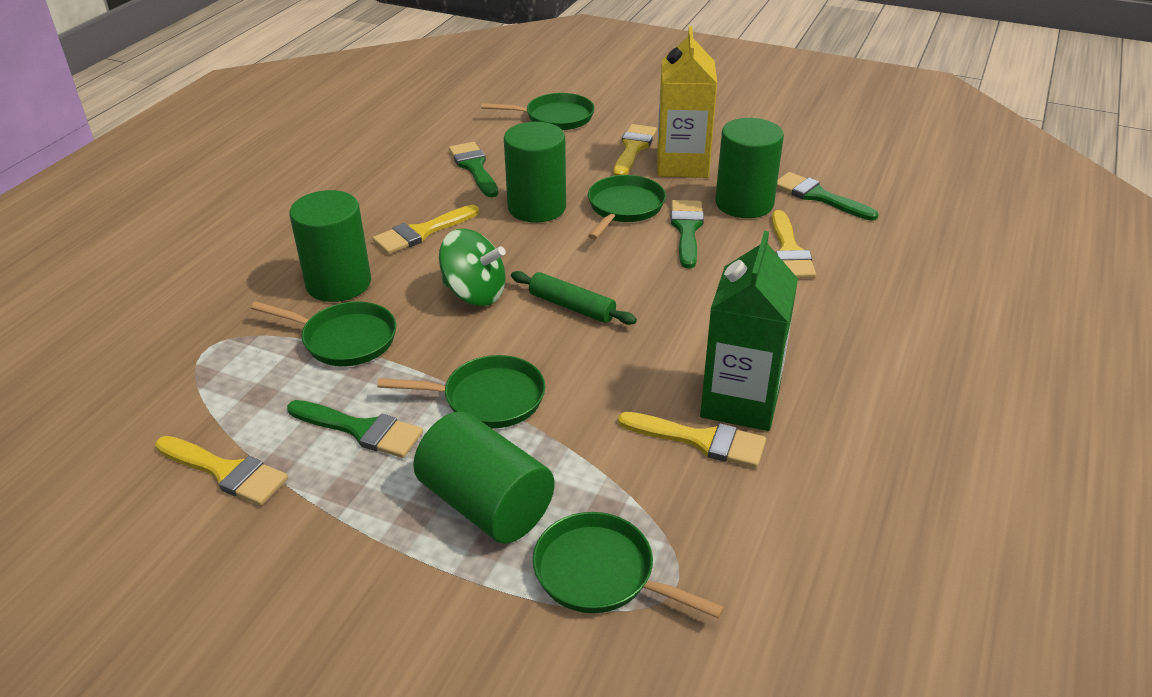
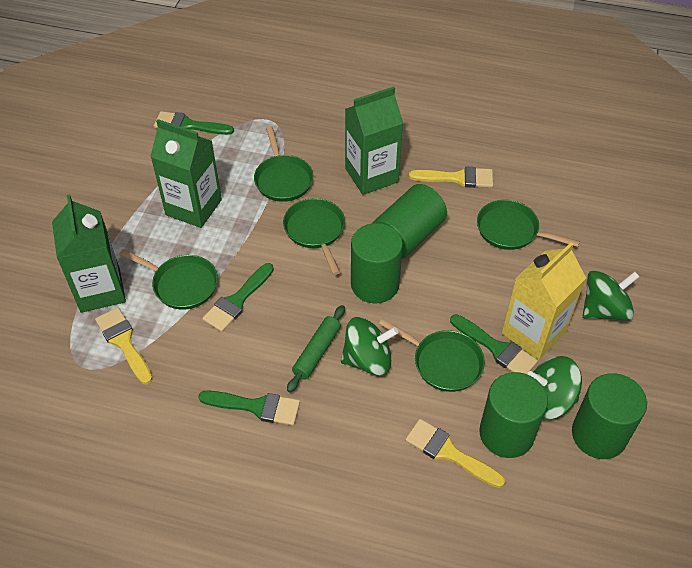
green carton: [700,231,798,431] = 1 -> [52,194,126,313] [150,119,222,228] [345,87,403,195] = 3
green spinning top: [439,229,506,306] = 1 -> [341,317,398,376] [527,356,582,420] [583,271,640,321] = 3
yellow brush: [155,436,288,506] [373,205,479,254] [613,124,657,176] [618,412,766,468] [771,210,816,278] = 5 -> [95,307,152,384] [405,419,505,488] [409,167,493,188] = 3

